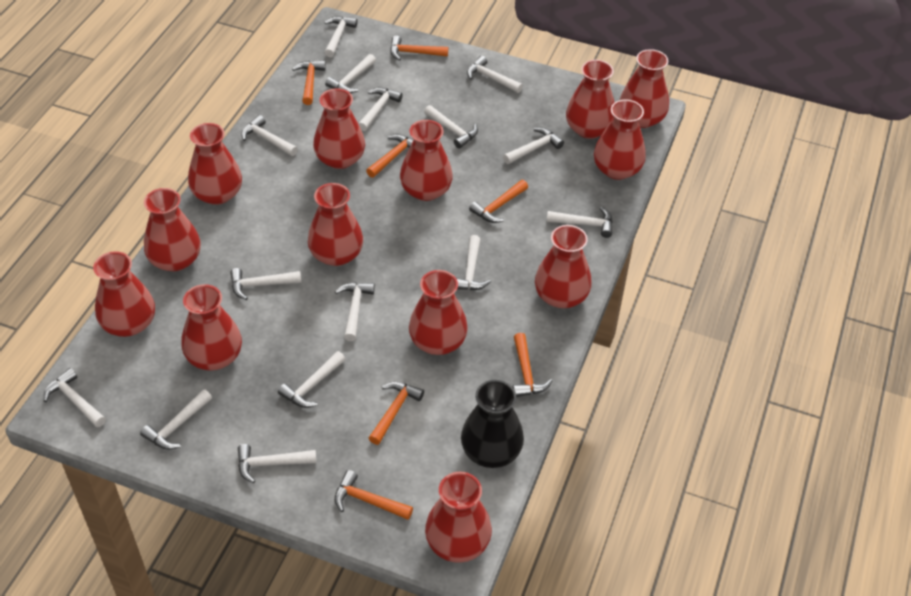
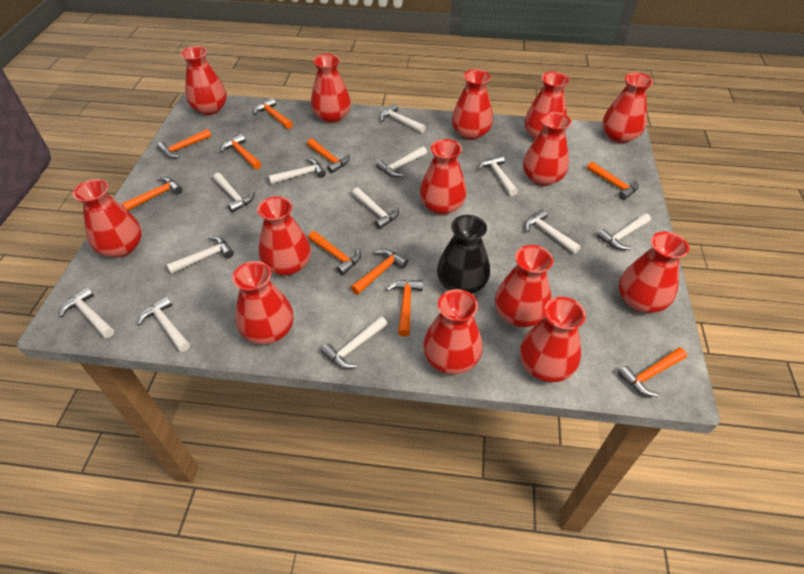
orange hammer: [292,60,326,105] [335,470,413,520] [366,134,413,178] [369,382,424,445] [390,36,448,61] [469,180,528,223] [513,333,552,397] = 7 -> [121,177,182,211] [157,129,211,158] [221,134,261,169] [254,98,293,129] [307,138,350,174] [308,231,361,275] [351,249,408,295] [387,280,423,337] [587,162,639,200] [618,347,687,397] = 10
red vase: [93,251,155,337] [144,188,201,271] [182,284,242,371] [188,123,242,205] [308,183,363,266] [313,88,365,169] [400,120,453,201] [409,270,468,355] [425,472,492,563] [535,225,592,308] [566,60,615,139] [594,100,646,180] [620,49,669,128] = 13 -> [73,179,142,257] [180,46,227,115] [232,261,294,344] [257,196,311,275] [311,54,351,123] [420,139,467,215] [423,289,482,374] [452,69,493,140] [495,245,553,327] [520,297,586,382] [523,112,571,186] [525,72,569,140] [602,72,653,144] [619,231,689,313] = 14
white hammer: [44,368,106,427] [140,389,212,450] [230,268,301,300] [238,444,317,484] [241,115,298,156] [278,351,345,408] [324,16,358,57] [325,54,376,93] [335,282,375,341] [358,88,403,131] [424,105,478,149] [457,235,491,290] [467,56,523,93] [503,128,564,164] [547,207,613,238] = 15 -> [60,287,114,338] [138,296,190,352] [166,236,234,274] [213,173,255,213] [268,158,326,184] [321,316,388,369] [352,188,399,229] [376,146,427,177] [380,104,426,133] [479,155,518,196] [525,209,581,254] [597,213,651,250] = 12

